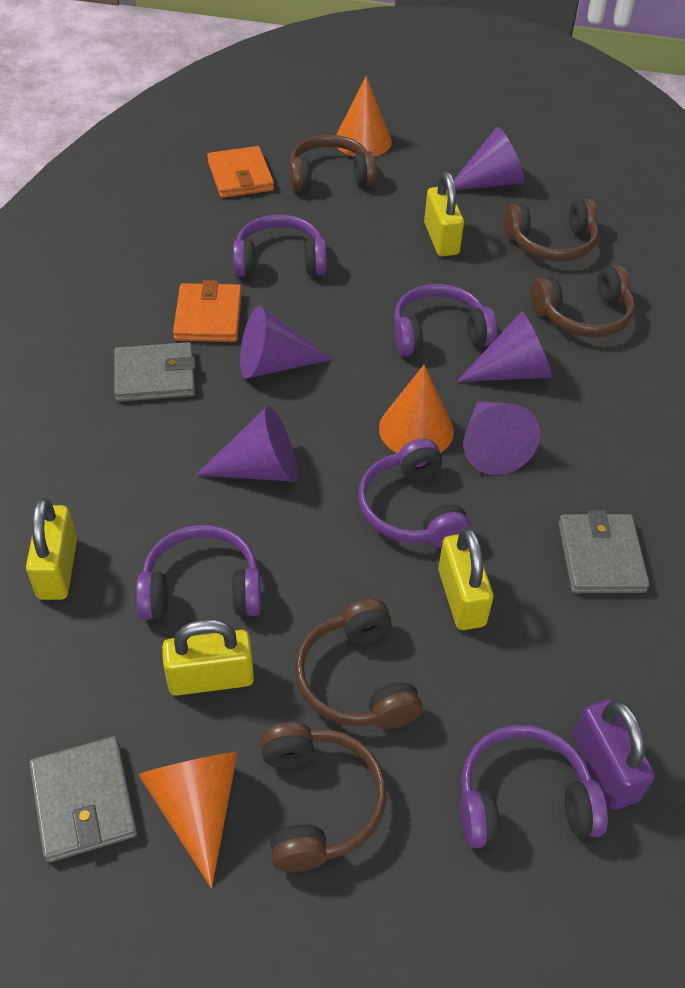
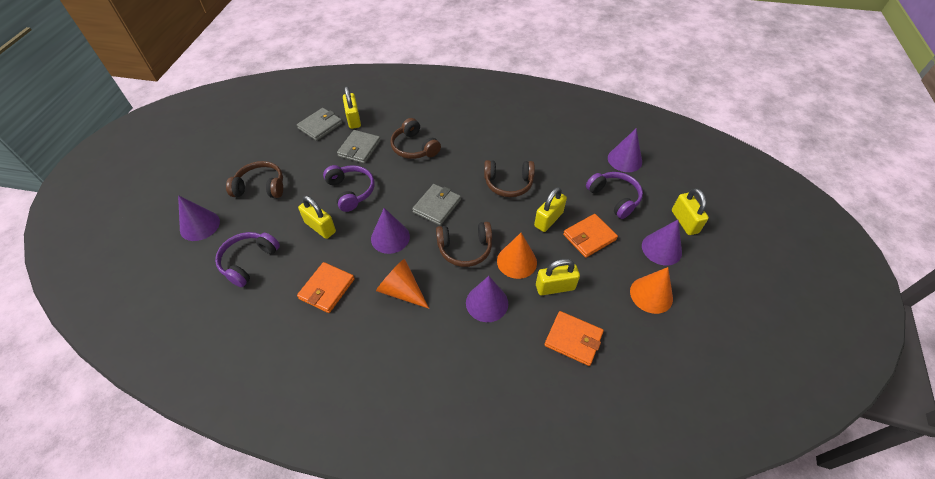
brown headphones: [260,722,387,872] [289,135,377,192] [295,599,423,729] [504,199,599,261] [531,265,635,337] = 5 -> [226,161,283,198] [390,118,441,159] [436,222,492,267] [484,160,535,197] = 4
orange wallet: [173,280,242,342] [207,146,274,198] = 2 -> [297,262,355,313] [544,311,604,366] [563,214,618,258] = 3
purple headphones: [136,525,261,620] [233,214,327,277] [358,439,471,548] [394,284,497,356] [460,725,608,848] = 5 -> [215,232,280,287] [323,165,375,212] [586,172,643,219] = 3
purple padlock: [573,699,655,810] = 1 -> none = 0
yellow padlock: [26,498,77,600] [162,619,254,696] [424,172,464,256] [438,528,494,630] = 4 -> [298,196,336,239] [343,86,361,129] [534,187,567,232] [536,259,580,295] [672,188,709,235] = 5

